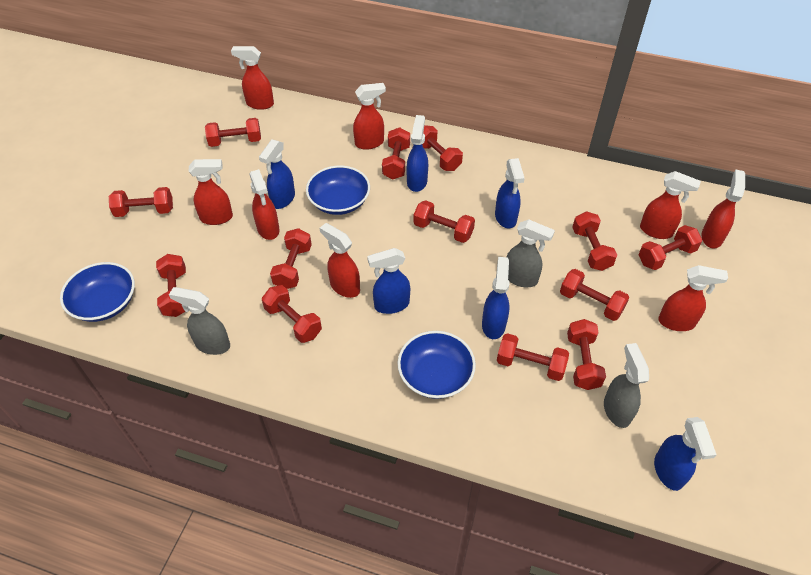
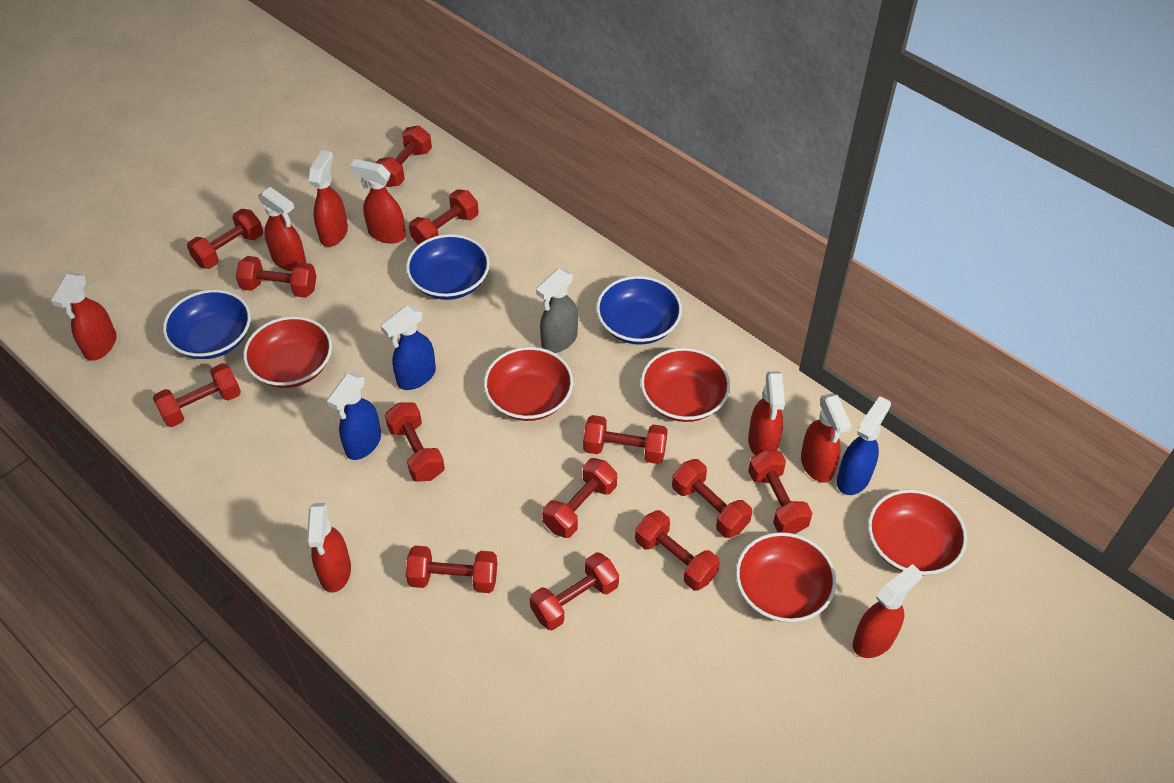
blue spray bottle: [259,140,295,209] [367,248,410,314] [406,115,428,192] [482,257,510,339] [495,158,525,228] [654,417,717,491] = 6 -> [327,373,381,460] [381,305,436,390] [837,396,891,495] = 3
grey spray bottle: [169,287,230,355] [507,219,555,287] [604,343,649,428] = 3 -> [536,268,578,353] = 1
red bowl: none = 0 -> [243,316,332,388] [484,347,573,421] [641,348,730,422] [736,532,837,622] [868,489,967,575] = 5

